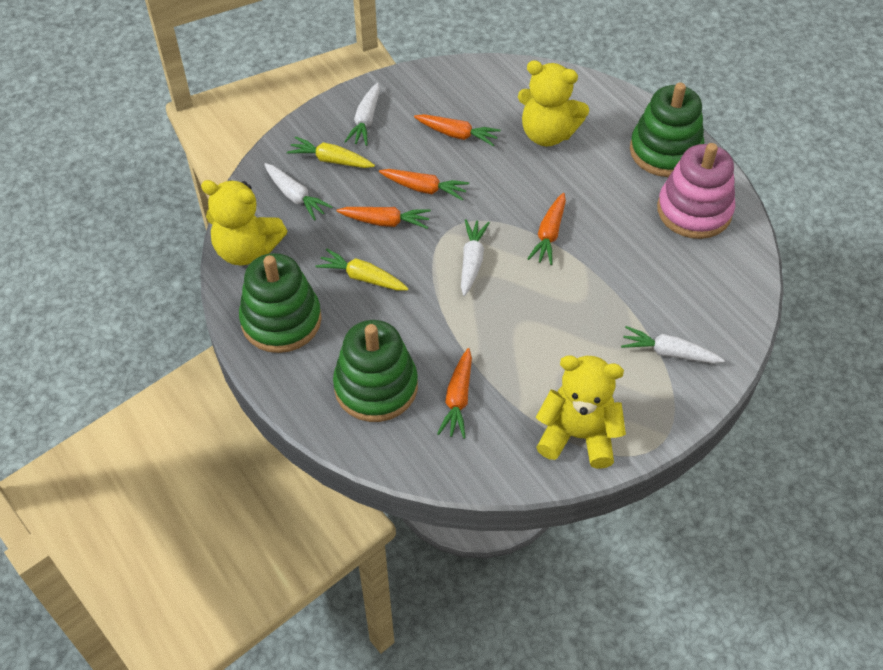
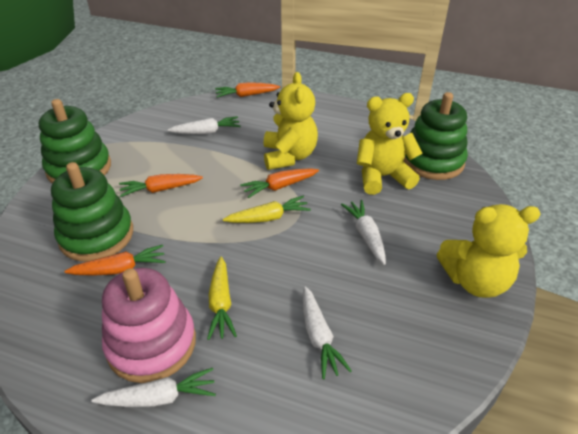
orange carrot: [336,207,431,229] [379,169,469,201] [414,114,501,146] [437,348,472,439] [527,193,566,265] = 5 -> [64,245,166,276] [119,174,203,197] [215,82,280,98] [240,168,319,198] = 4

